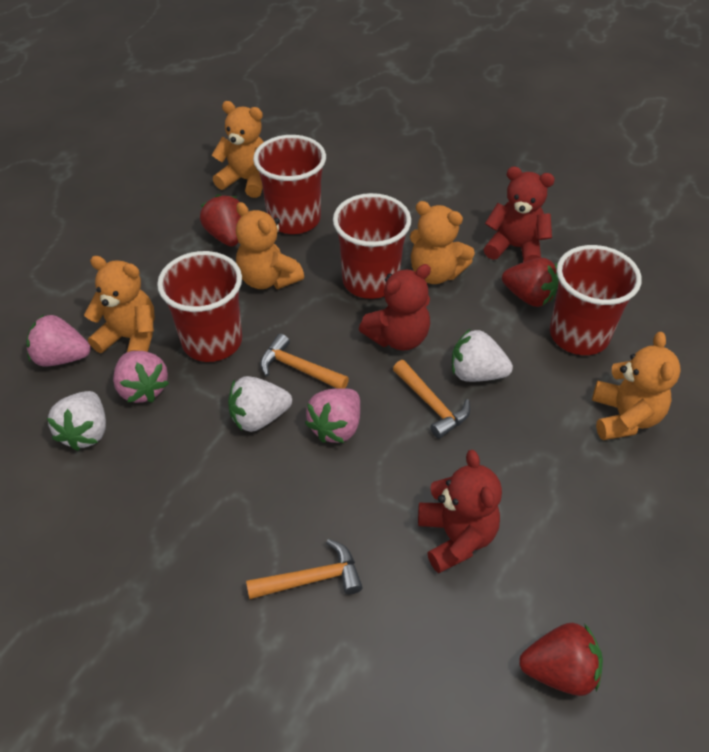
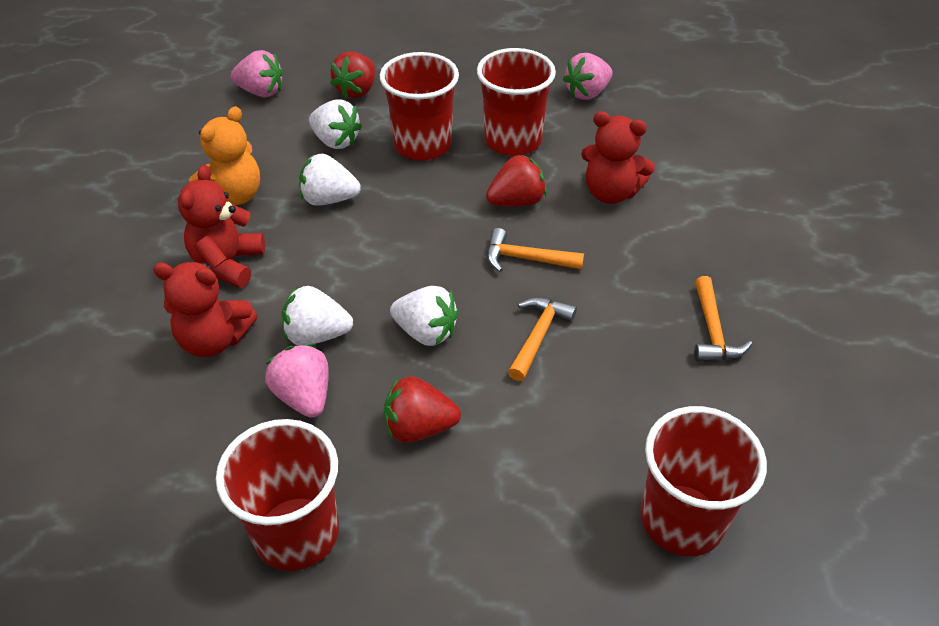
orange teddy bear: [84,256,155,353] [212,101,264,198] [236,202,304,289] [410,201,475,284] [592,332,681,440] = 5 -> [189,106,260,205] = 1
white strawberry: [47,391,106,451] [228,376,292,432] [452,328,513,382] = 3 -> [281,286,353,345] [299,154,361,206] [309,100,362,149] [390,286,459,346] = 4

